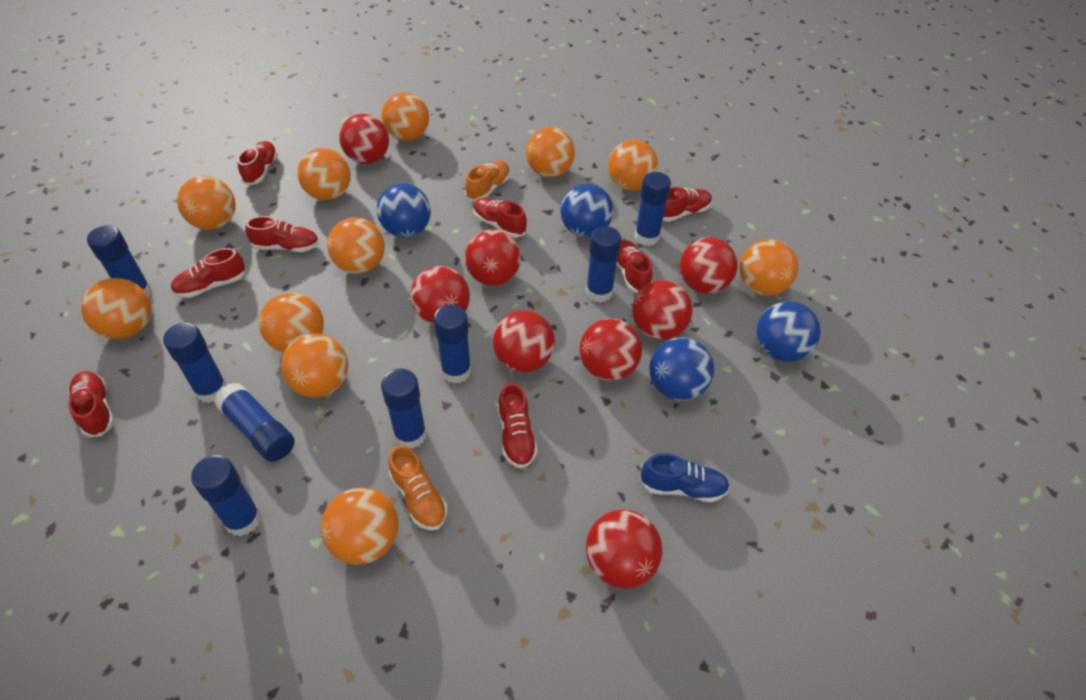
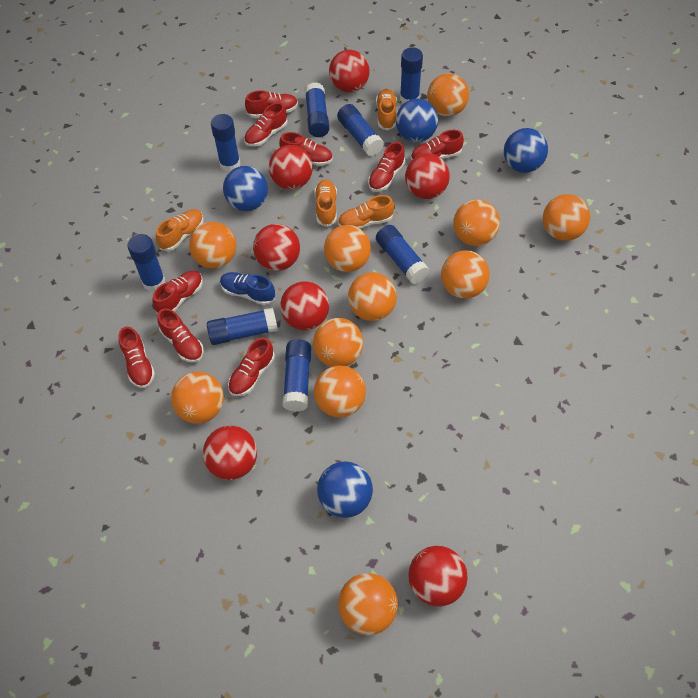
orange shoe: [388,445,448,530] [465,161,511,201] = 2 -> [156,209,204,251] [314,180,337,227] [338,195,394,229] [376,89,397,131] = 4
red ball: [339,114,389,164] [411,266,470,324] [465,229,521,286] [493,310,555,372] [579,319,642,381] [586,510,663,588] [632,280,693,340] [680,237,737,294] = 8 -> [203,426,257,480] [253,224,300,271] [269,145,313,190] [280,281,329,330] [329,50,370,92] [405,154,450,199] [408,546,468,606] = 7
red shoe: [68,371,114,437] [171,248,246,298] [238,141,278,185] [245,216,319,252] [473,198,527,238] [498,383,538,469] [616,240,652,293] [663,187,712,222] = 8 -> [118,326,155,388] [152,271,203,314] [157,308,204,363] [228,337,275,396] [244,103,288,146] [245,90,298,118] [279,132,333,166] [368,142,405,192] [411,130,464,160] = 9

